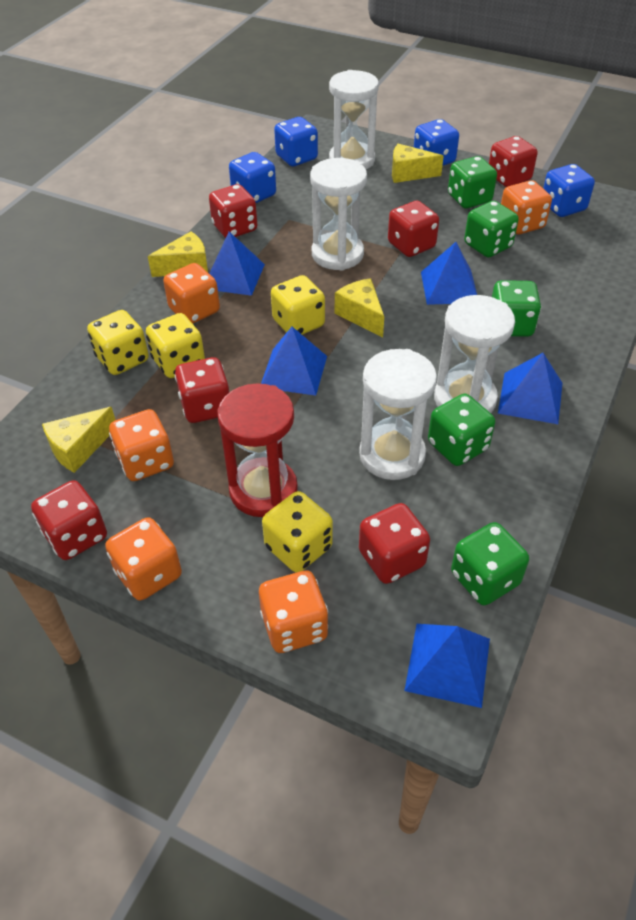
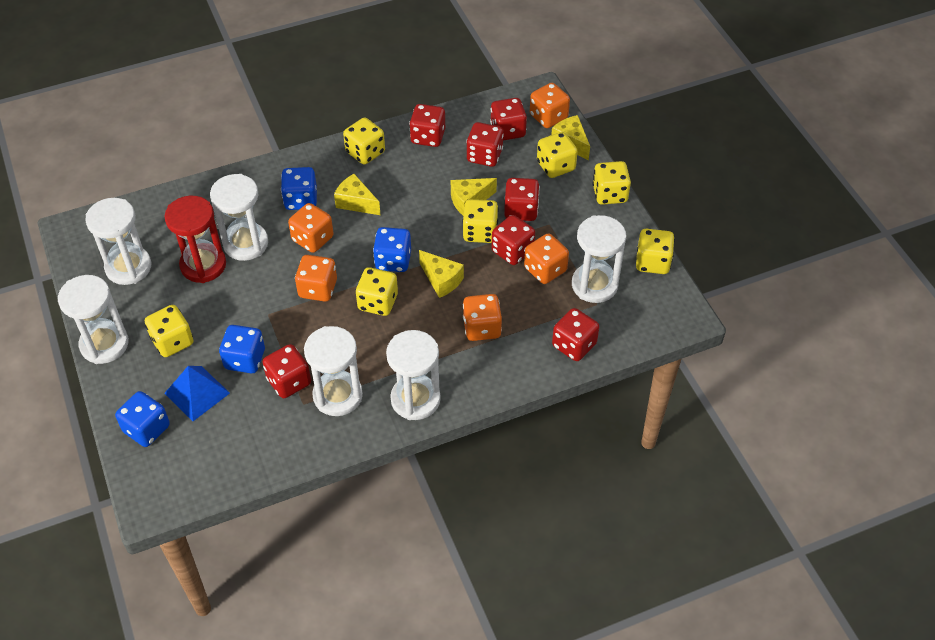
blue pyramid: [209,232,265,296] [261,327,327,396] [404,624,490,708] [421,242,477,305] [498,353,563,424] = 5 -> [164,366,230,421] = 1
green dice: [428,394,495,466] [448,156,497,208] [451,522,529,605] [464,201,519,257] [492,280,541,337] = 5 -> none = 0
red dice: [31,480,107,560] [175,357,229,423] [209,184,257,238] [359,503,430,584] [388,200,439,257] [489,136,538,187] = 6 -> [262,344,311,398] [409,104,445,147] [466,122,504,167] [490,98,527,141] [492,215,535,265] [504,178,540,221] [552,308,599,361] = 7
white hourglass: [310,158,367,271] [329,70,379,169] [359,349,437,480] [434,295,515,413] = 4 -> [58,275,129,364] [85,198,151,285] [210,174,268,261] [304,326,363,416] [386,330,441,420] [572,215,626,303] = 6
yellow dice: [87,310,149,375] [146,313,205,378] [262,491,333,573] [271,275,325,335] = 4 -> [145,305,193,357] [343,118,385,165] [356,267,398,316] [462,199,499,243] [537,132,578,178] [592,161,631,205] [636,229,675,274] = 7

